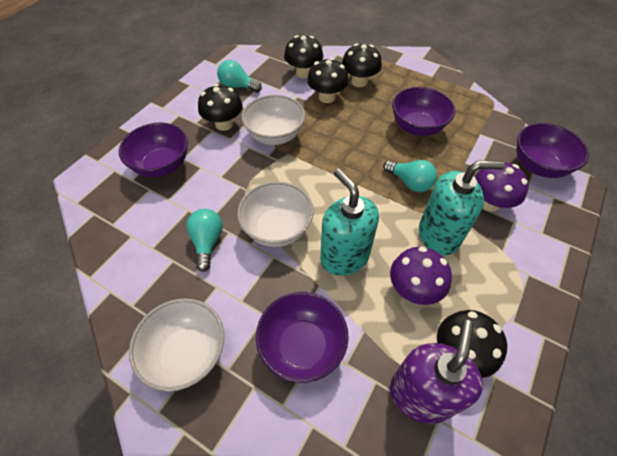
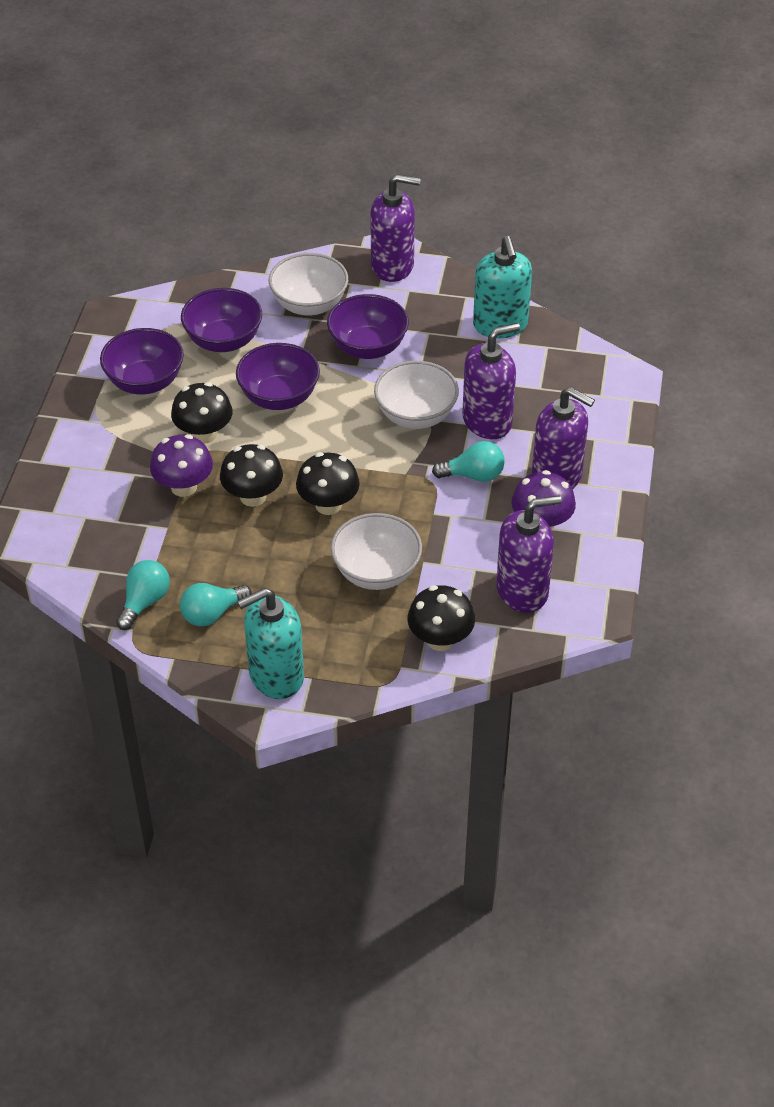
black mushroom: [198,84,243,131] [284,35,323,78] [307,58,349,103] [342,44,382,87] [437,310,507,378] = 5 -> [171,382,232,444] [220,444,283,507] [296,452,360,515] [408,585,475,651] = 4
purple soap dispenser: [390,320,483,424] = 1 -> [370,174,421,282] [462,323,520,439] [496,495,562,613] [532,387,595,489] = 4

